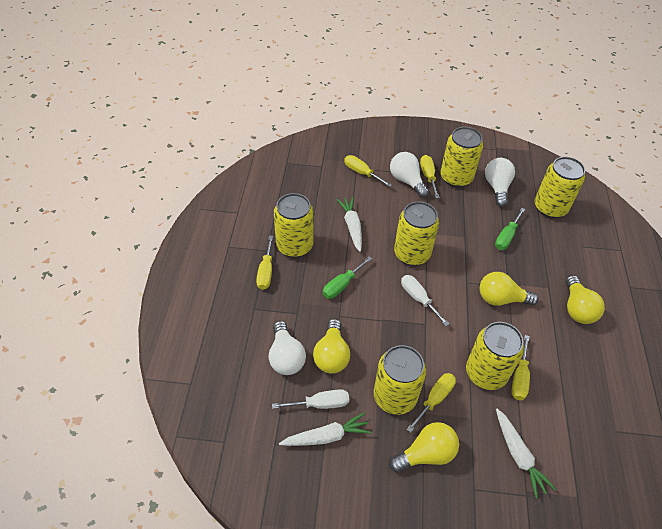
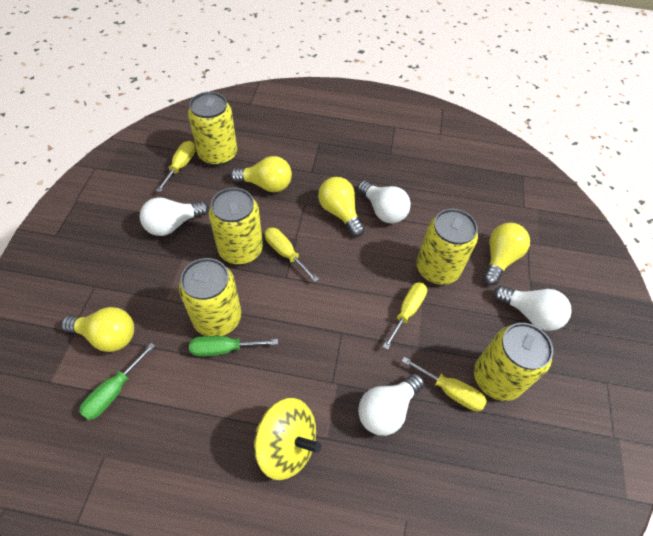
white carrot: [279,412,371,446] [337,197,362,252] [496,409,556,498] = 3 -> none = 0
white light bulb: [269,321,306,375] [390,152,429,198] [485,158,515,207] = 3 -> [140,197,209,236] [358,181,411,223] [358,374,424,436] [494,286,572,331] = 4
white screwdriver: [272,389,349,409] [401,275,449,326] = 2 -> none = 0
yellow can: [274,193,314,257] [374,345,426,415] [394,202,439,266] [441,127,483,187] [466,322,524,390] [535,156,585,218] = 6 -> [179,258,241,336] [188,92,237,166] [209,188,263,264] [417,209,478,285] [474,323,553,401] = 5
yellow screwdriver: [256,236,273,290] [344,155,392,187] [406,373,456,433] [420,155,440,198] [511,335,530,400] = 5 -> [156,141,196,192] [265,228,319,282] [383,282,427,350] [402,357,487,411] = 4
yellow spinning top: none = 0 -> [254,398,322,480] = 1

